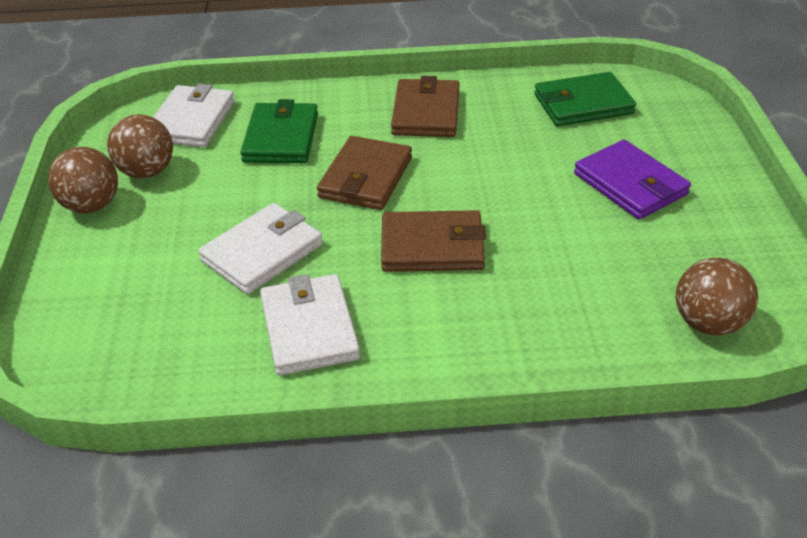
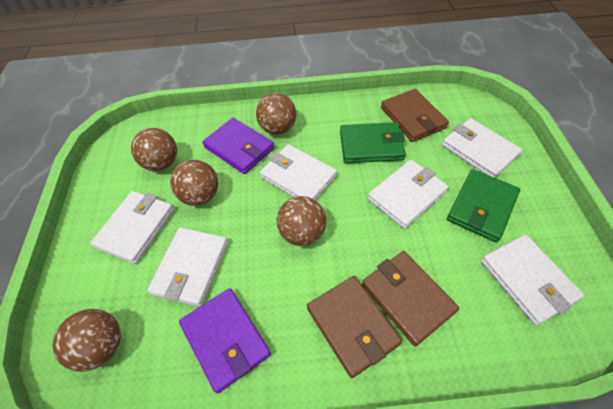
brown ball: [48,147,118,213] [107,114,173,178] [676,258,758,336] = 3 -> [53,309,121,372] [131,128,177,171] [170,160,218,206] [256,93,296,135] [276,196,326,246] = 5
purple wallet: [574,140,691,219] = 1 -> [179,288,271,393] [202,118,275,174] = 2
white wallet: [153,84,235,147] [198,203,323,294] [260,274,360,376] = 3 -> [90,191,174,264] [147,227,228,307] [260,144,337,200] [368,160,449,229] [442,118,522,178] [481,235,584,325] = 6

